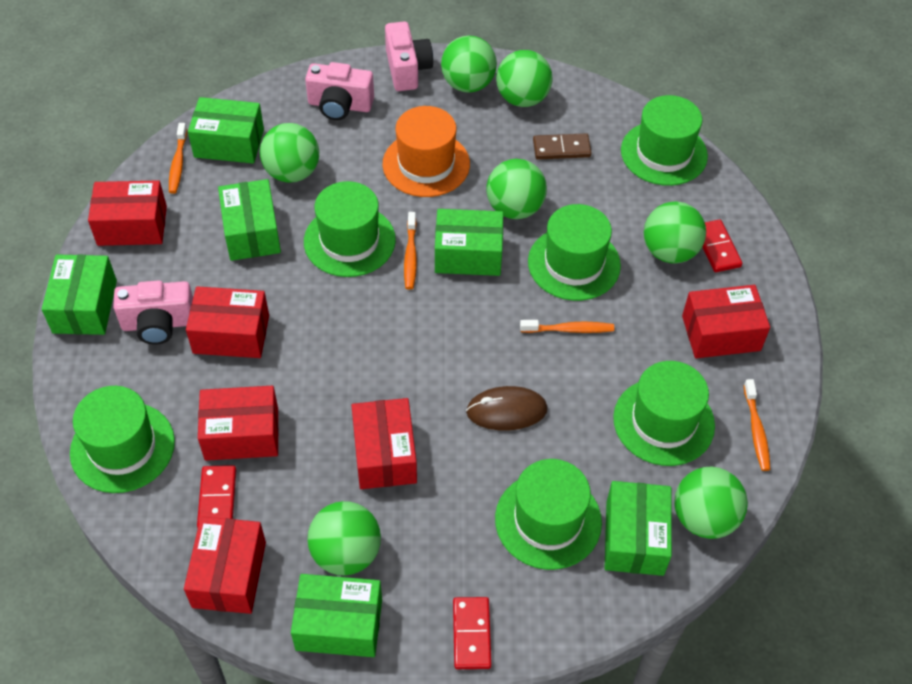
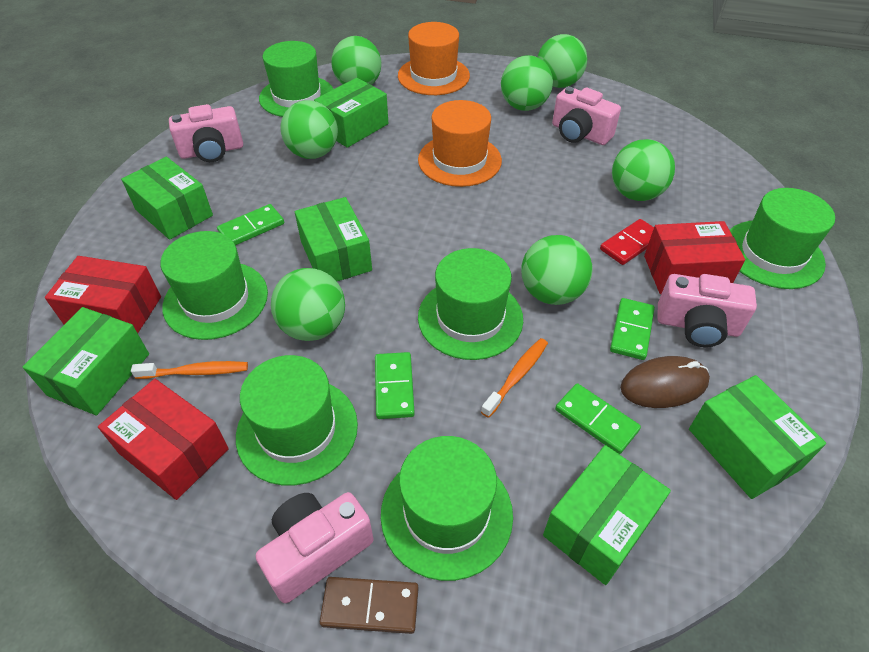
green domino: none = 0 -> [217,204,284,245] [375,352,415,419] [555,383,641,454] [610,298,655,360] = 4
orange hat: [383,106,470,197] = 1 -> [398,22,470,95] [418,100,502,187] = 2
orange toothbrush: [169,123,187,194] [404,212,417,290] [520,320,614,333] [744,379,771,471] = 4 -> [131,361,248,379] [481,338,548,418] = 2
pink camera: [113,281,193,345] [305,62,374,120] [385,21,433,91] = 3 -> [169,104,243,162] [255,492,373,603] [552,87,621,145] [658,274,757,347] = 4
red box: [88,180,167,246] [184,516,266,614] [186,286,269,358] [198,386,279,461] [351,398,417,489] [682,285,770,358] = 6 -> [45,256,161,333] [98,379,229,500] [644,221,745,294] = 3
red domino: [197,465,236,528] [453,597,492,669] [702,219,742,272] = 3 -> [600,219,654,265] = 1

